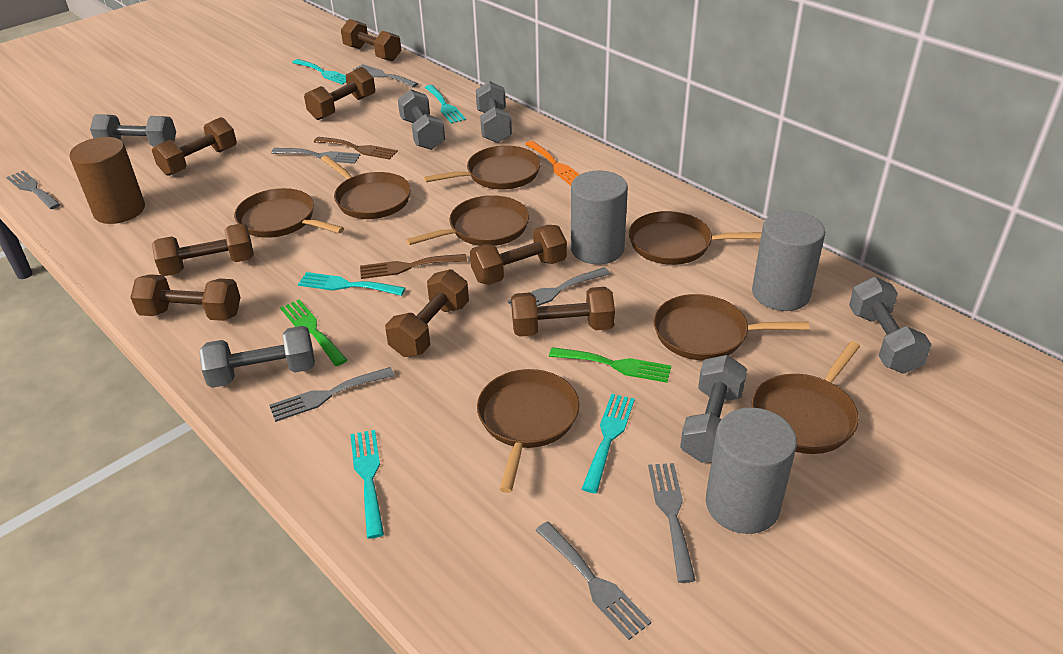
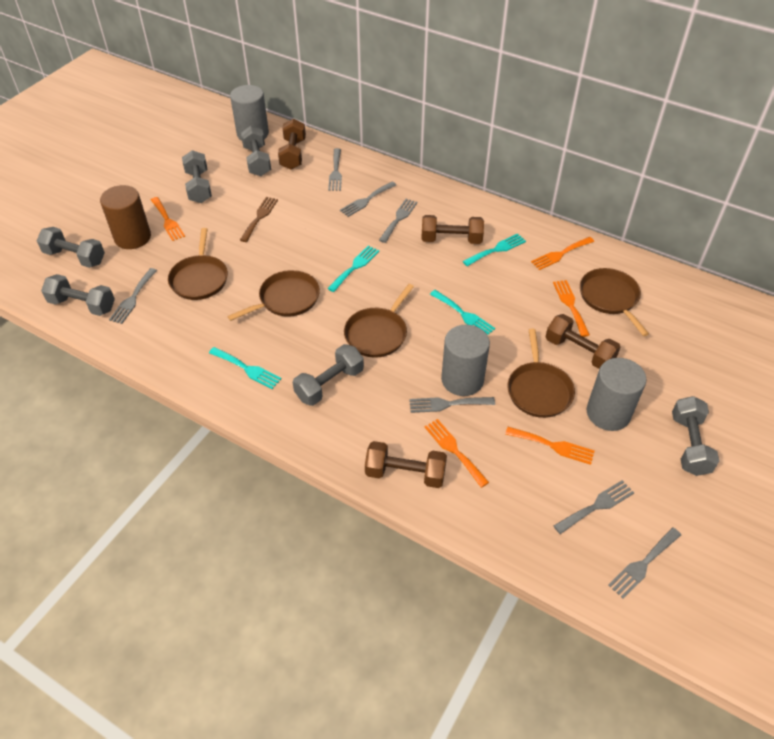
brown dumbbell: [130,274,241,321] [152,117,237,176] [152,223,254,276] [304,67,375,120] [341,19,401,61] [385,269,469,357] [470,225,567,285] [511,287,615,337] = 8 -> [278,119,306,170] [365,441,447,488] [421,215,484,244] [546,314,620,369] = 4
brown fork: [314,137,398,160] [360,254,467,279] = 2 -> [240,197,278,242] = 1
brown pan: [234,188,344,238] [321,155,411,219] [406,195,529,246] [424,145,541,190] [477,369,579,493] [629,211,762,265] [654,294,809,360] [751,341,860,454] = 8 -> [168,228,228,300] [227,270,320,321] [344,284,414,358] [508,329,575,418] [580,268,649,336] = 5
green fork: [280,300,347,366] [549,347,671,383] = 2 -> none = 0
orange fork: [525,141,580,186] = 1 -> [151,197,185,241] [424,419,489,488] [505,427,594,465] [531,237,594,270] [553,280,590,337] = 5
turquoise fork: [292,59,346,85] [298,272,405,296] [350,430,384,539] [425,85,466,124] [582,394,635,494] = 5 -> [209,347,282,389] [327,245,379,292] [430,290,495,335] [463,233,526,266] = 4

